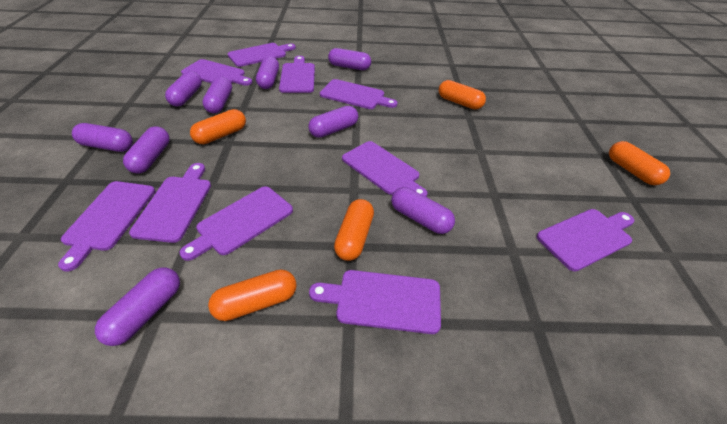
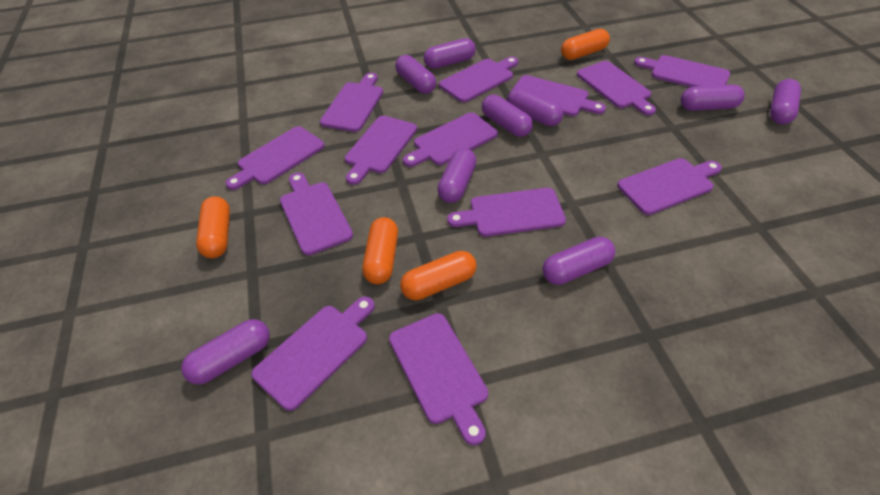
orange capsule: [190,109,246,144] [208,269,297,321] [334,199,374,261] [439,80,486,110] [609,141,670,185] = 5 -> [196,196,230,258] [362,217,398,284] [400,251,476,300] [561,29,610,60] = 4
purple cutting board: [58,181,155,271] [129,163,211,243] [179,186,293,261] [181,59,252,86] [228,43,296,67] [279,56,315,93] [309,270,441,334] [320,79,398,109] [342,141,428,197] [537,209,634,272] = 10 -> [226,126,325,190] [251,297,375,411] [280,172,353,255] [320,73,383,132] [345,116,417,185] [389,313,488,445] [403,112,498,167] [439,57,518,102] [447,188,566,237] [511,75,606,116] [577,61,656,116] [617,158,722,215] [634,55,730,87] = 13

